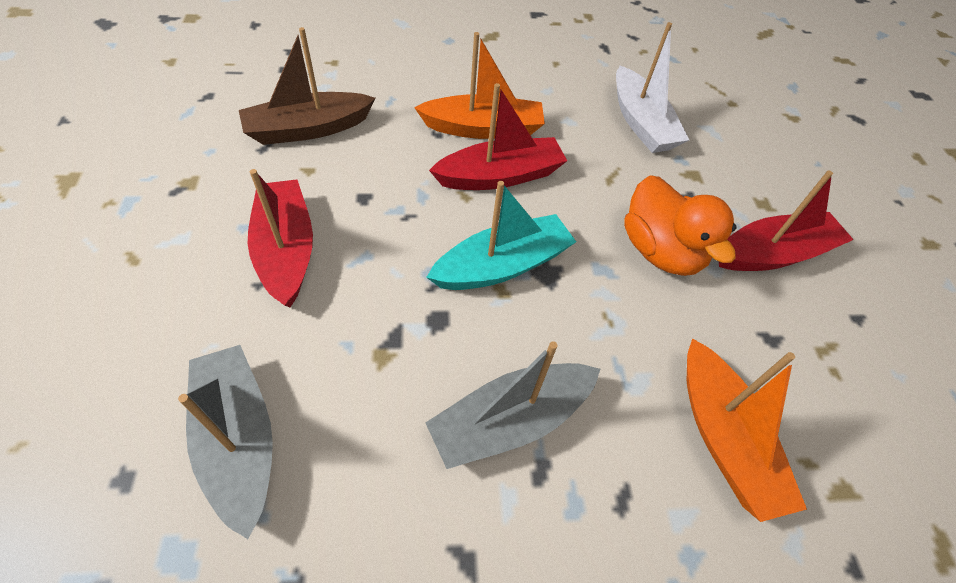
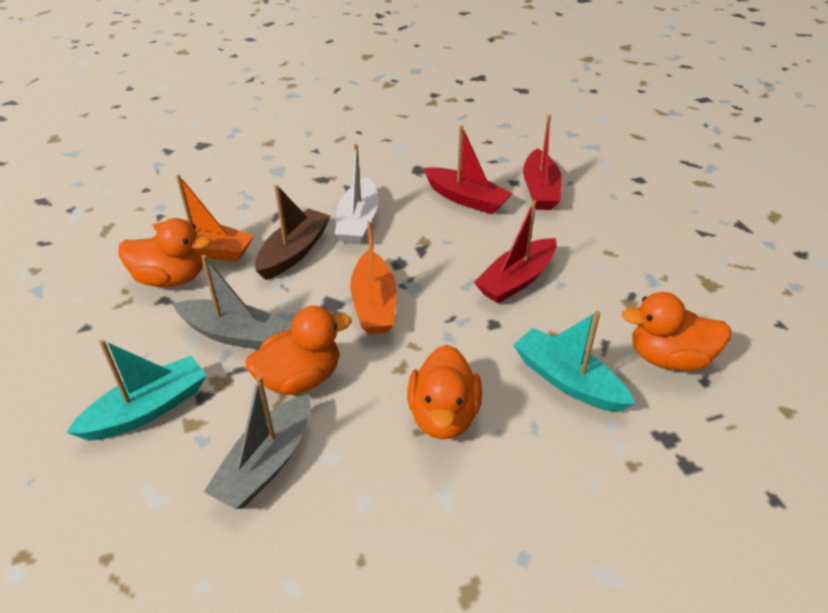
orange duck: [624,175,737,276] = 1 -> [118,218,211,287] [246,306,352,395] [407,345,482,439] [622,292,731,371] = 4
turquoise boat: [426,181,576,290] = 1 -> [66,339,207,441] [513,311,635,412] = 2

